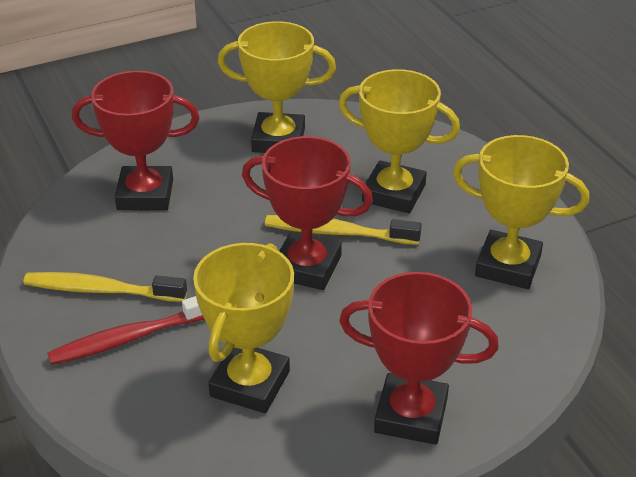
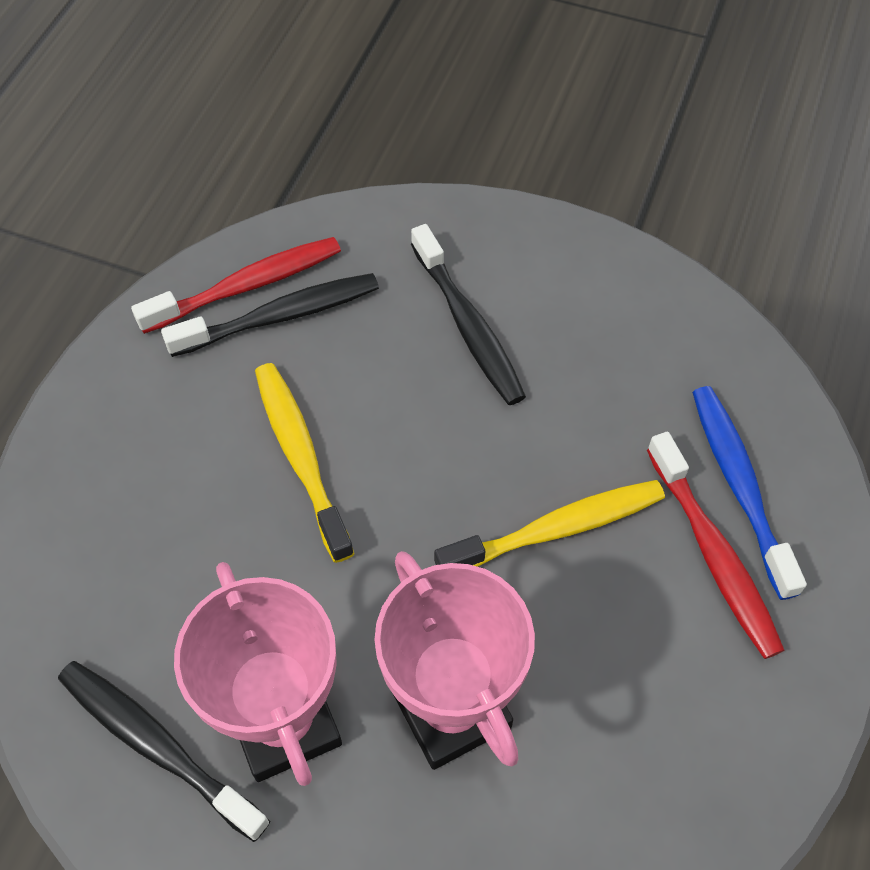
black toothbrush: none = 0 -> [58,661,270,842] [161,273,379,357] [411,224,526,405] = 3
blue toothbrush: none = 0 -> [692,386,807,600] = 1
pink trophy: none = 0 -> [174,562,342,786] [375,551,535,770] = 2
red toothbrush: [47,296,204,365] = 1 -> [131,237,341,334] [647,432,784,659] = 2
red trophy: [72,71,200,210] [242,136,373,290] [339,272,499,445] = 3 -> none = 0
yellow trophy: [193,243,294,413] [218,21,336,153] [339,69,460,213] [453,135,589,289] = 4 -> none = 0

